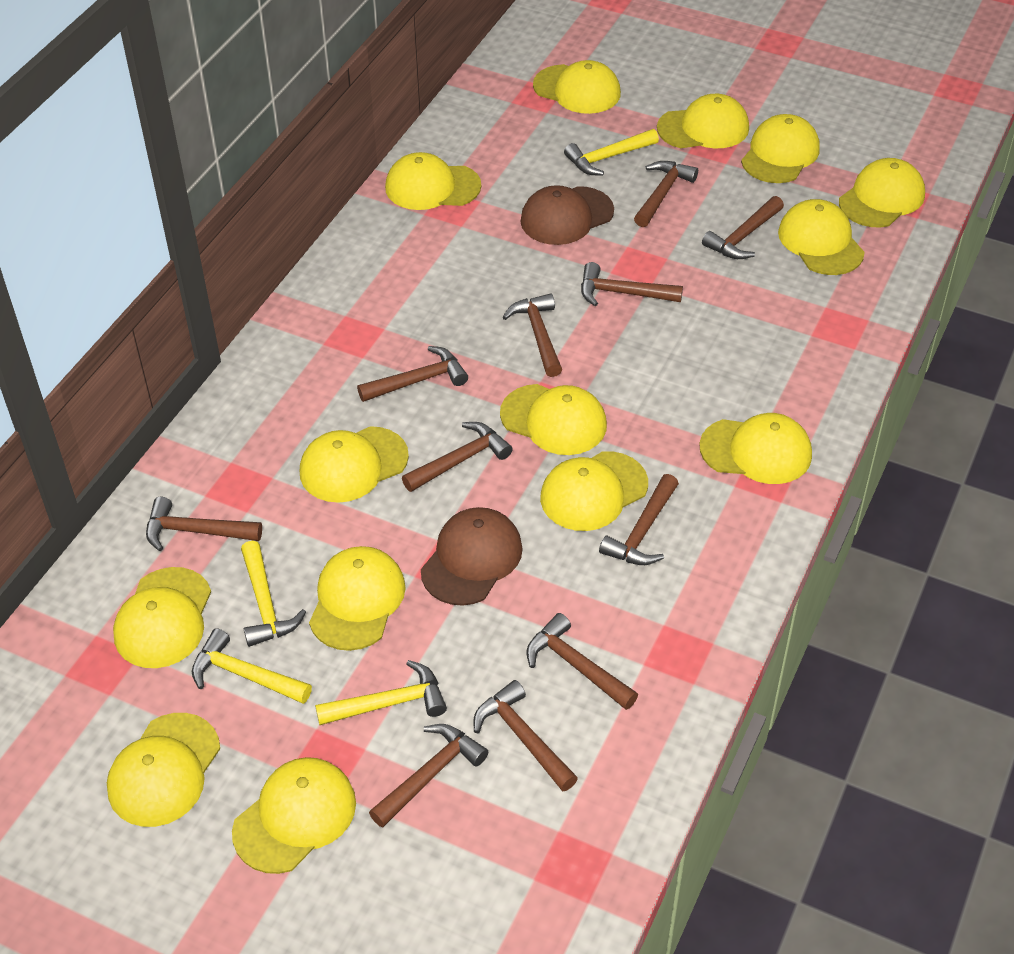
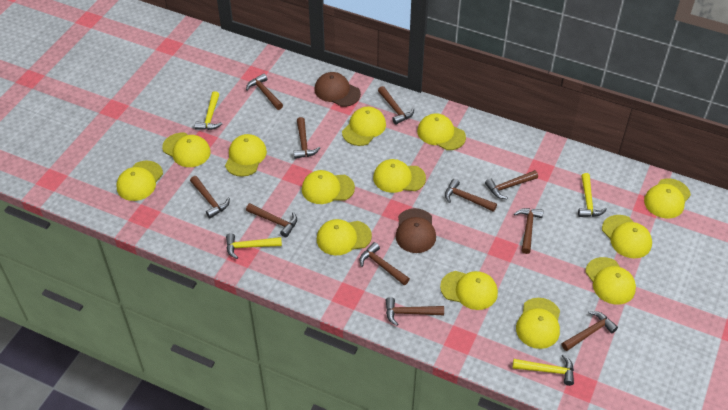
yellow cap: [107,713,220,827] [113,567,211,668] [232,757,356,874] [300,426,409,503] [309,546,406,651] [385,152,481,210] [500,384,607,455] [533,60,621,114] [540,451,648,531] [657,94,749,148] [699,413,812,484] [741,114,820,183] [778,199,865,275] [839,158,925,228] = 14 -> [116,161,163,201] [162,133,211,167] [225,134,267,177] [302,170,355,204] [317,219,372,256] [342,107,386,146] [373,159,426,193] [417,113,466,150] [440,271,498,310] [516,298,560,349] [585,257,636,304] [602,215,652,258] [644,178,691,218] = 13

